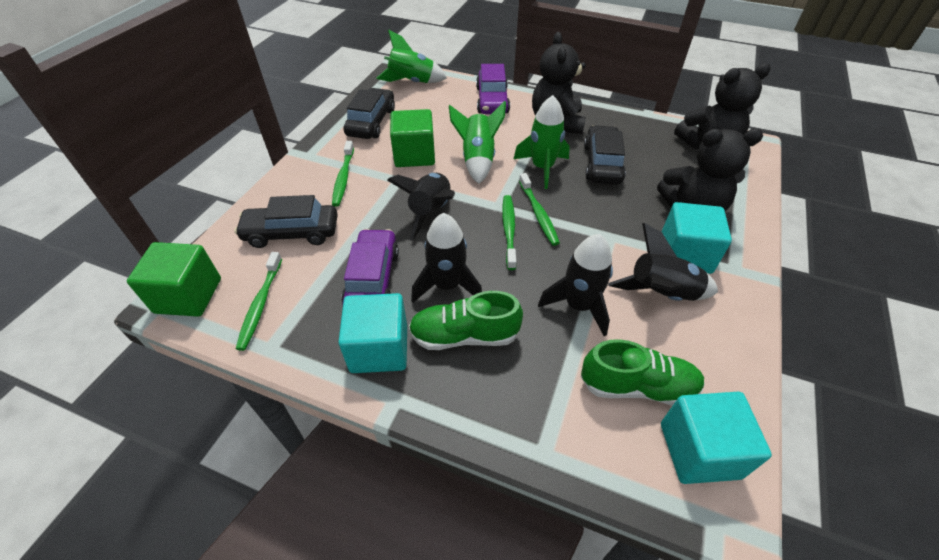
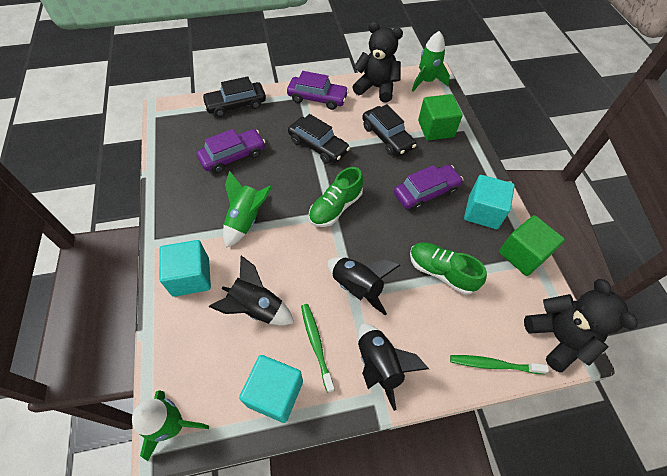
black rocket: [387,173,455,241] [411,213,482,303] [538,234,613,336] [608,223,718,301] = 4 -> [209,255,294,325] [328,257,400,315] [358,323,429,411] = 3
black teddy bear: [532,32,586,134] [657,129,763,211] [674,63,771,149] = 3 -> [352,22,403,103] [524,279,637,372] = 2
green toothbrush: [236,252,282,351] [332,141,354,206] [502,195,516,270] [519,173,560,246] = 4 -> [301,304,335,393] [450,355,549,374] = 2
purple car: [341,229,399,305] [476,64,510,114] = 2 -> [196,129,266,173] [287,71,349,110] [394,165,463,211] = 3

